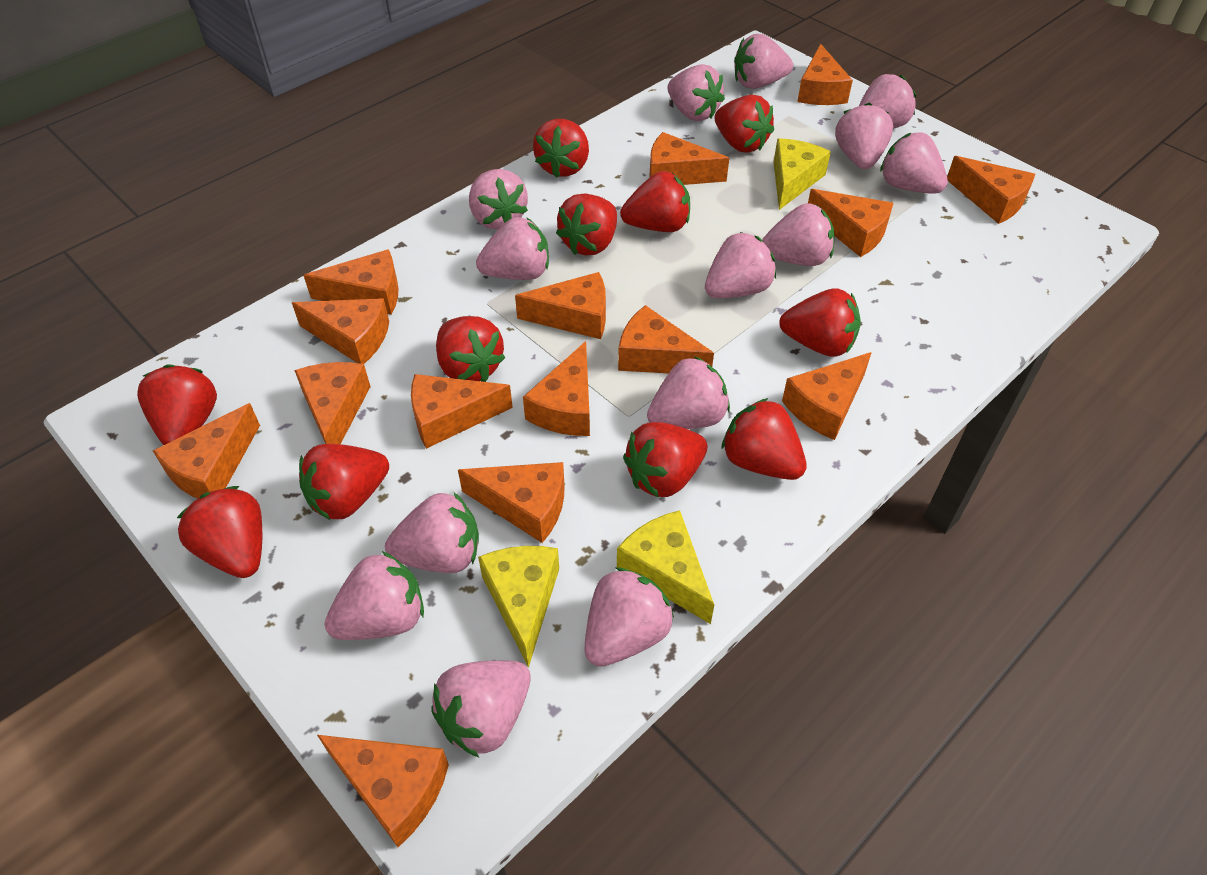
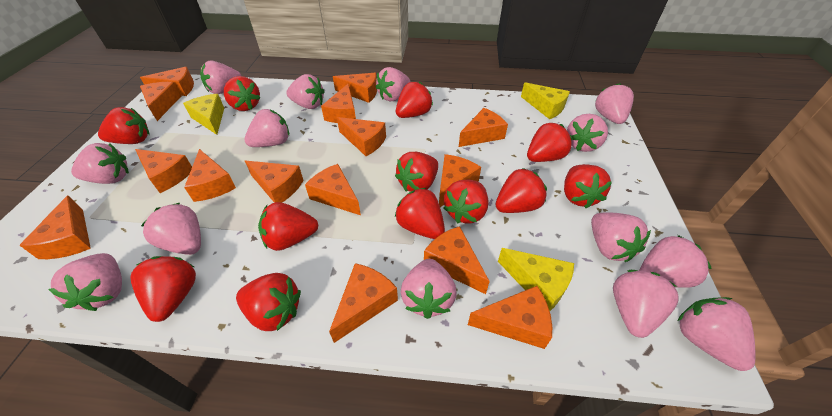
red strawberry: [137,364,217,445] [177,486,262,578] [299,444,389,521] [436,316,505,382] [533,119,589,178] [556,193,617,255] [620,171,690,232] [623,422,707,498] [715,95,774,153] [721,398,807,480] [779,288,861,357] = 11 -> [98,107,150,144] [130,256,196,322] [224,76,261,111] [236,273,301,331] [258,202,319,251] [395,152,438,192] [395,188,445,239] [396,82,433,118] [444,180,489,223] [496,168,547,213] [527,123,573,162] [564,164,612,208] = 12

